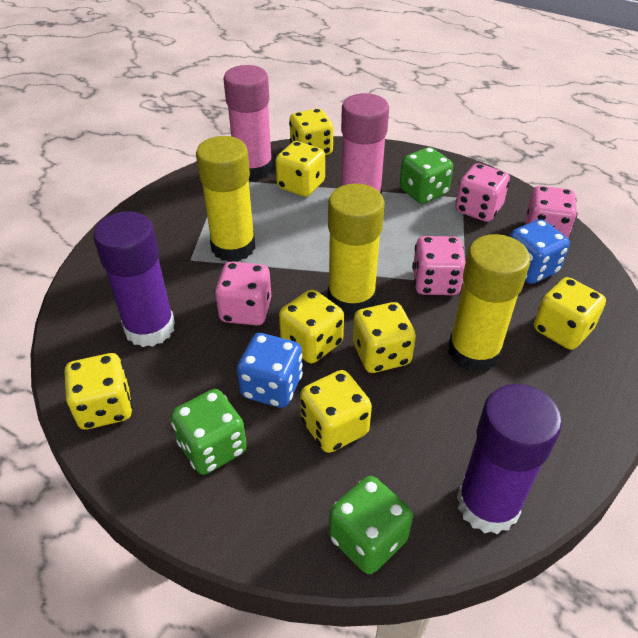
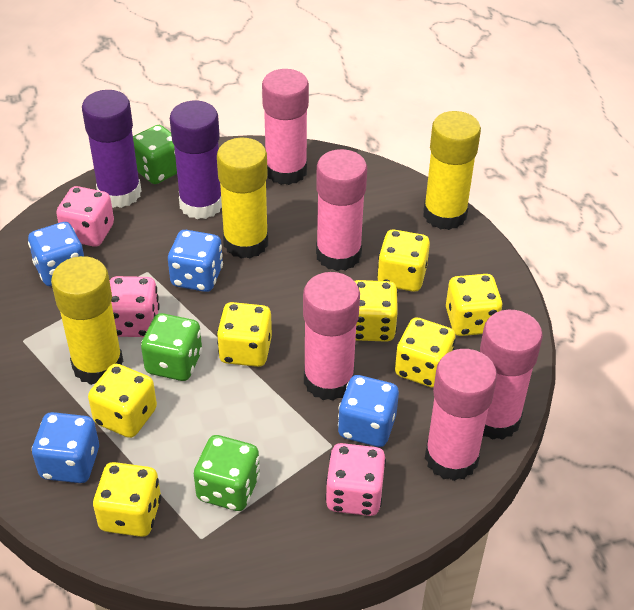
blue dice: [237,333,303,408] [509,219,570,284] = 2 -> [28,222,84,286] [32,412,99,483] [168,230,223,292] [338,375,399,447] = 4
pink dice: [215,262,271,325] [412,236,466,295] [455,163,510,222] [525,186,577,238] = 4 -> [56,186,114,247] [110,276,160,337] [325,443,386,516] = 3
pink glue stick: [223,65,273,180] [341,93,389,194] = 2 -> [262,69,309,185] [303,272,360,401] [316,149,367,271] [425,349,497,481] [480,310,543,440] = 5

